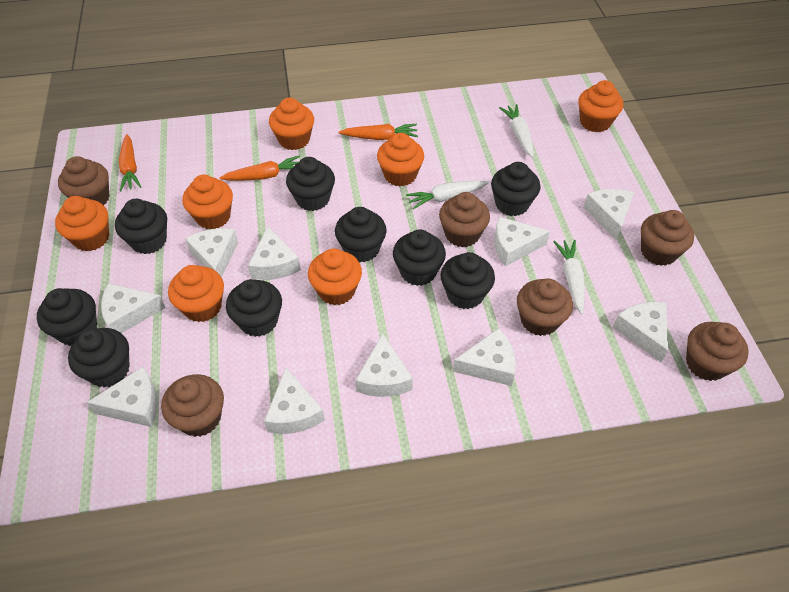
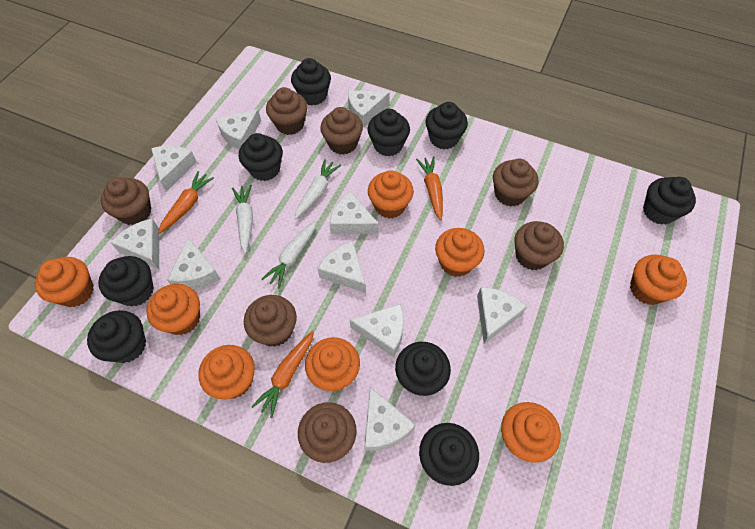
brown cupcake: [58,156,110,206] [161,374,224,437] [439,192,490,247] [517,278,573,336] [641,210,694,266] [686,322,749,381] = 6 -> [101,177,151,225] [244,295,297,347] [266,87,307,135] [298,402,356,463] [320,107,363,155] [493,159,538,207] [515,221,564,270] = 7
orange cupcake: [55,196,109,251] [168,265,224,322] [182,175,233,229] [269,98,314,150] [308,248,362,305] [377,133,424,187] [578,80,623,132] = 7 -> [35,257,94,307] [146,284,200,335] [199,345,255,399] [305,337,360,391] [368,170,414,218] [435,228,484,277] [501,402,561,463] [630,254,687,305] = 8

